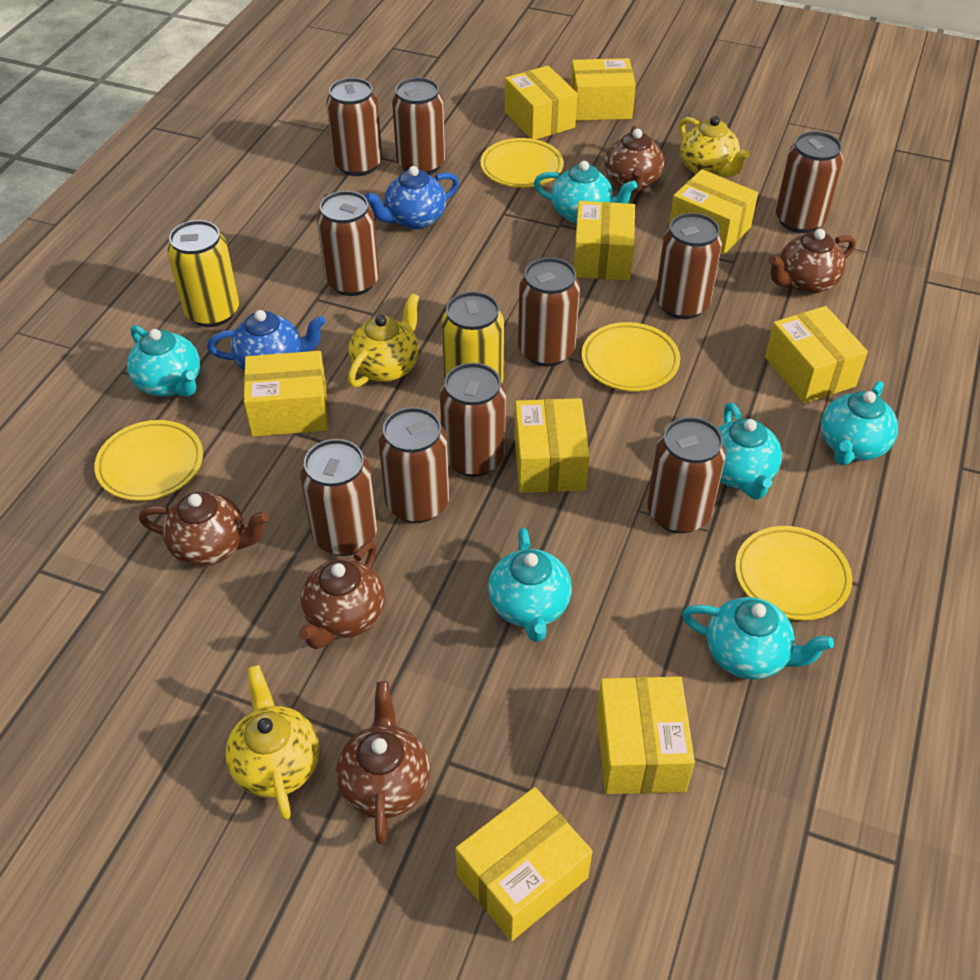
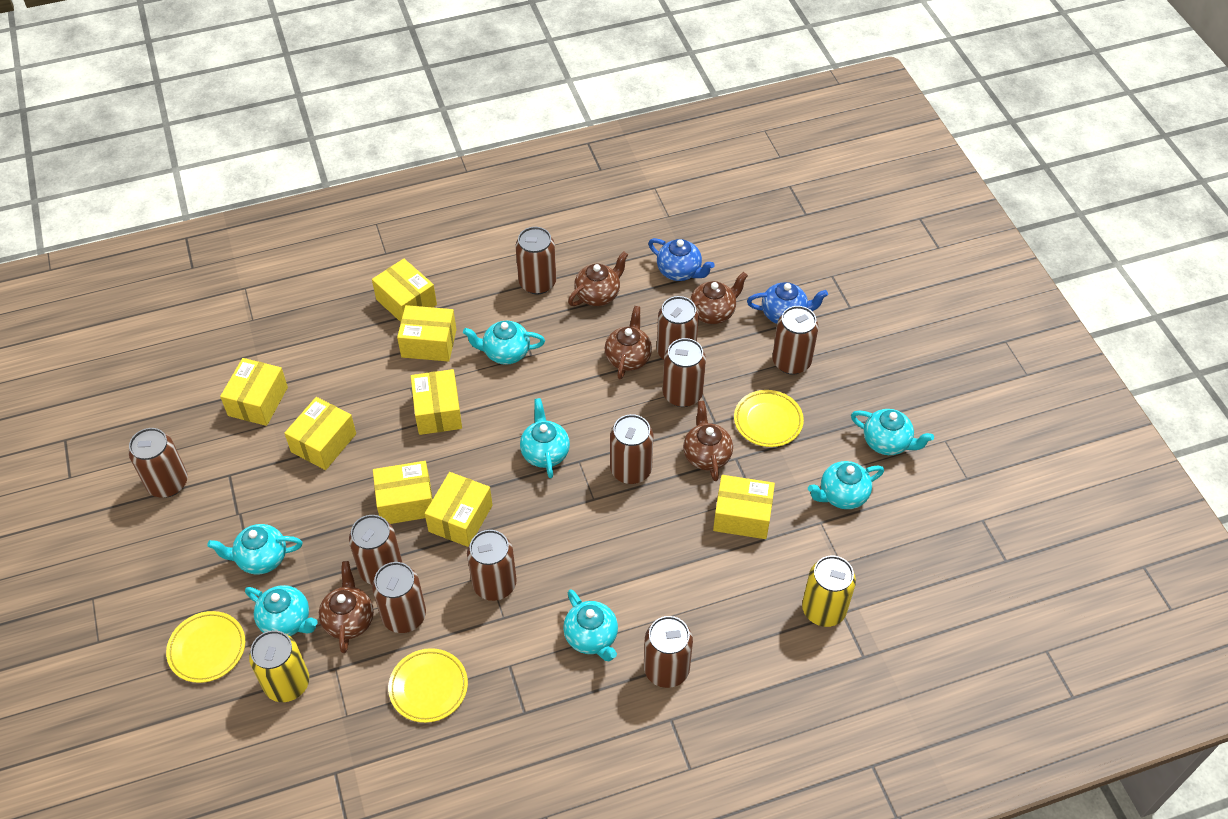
turquoise teapot: [127,325,200,397] [488,527,572,642] [534,161,637,223] [682,597,834,679] [718,403,782,499] [821,381,898,465] = 6 -> [207,524,302,574] [245,585,318,636] [463,321,545,365] [520,398,570,478] [563,589,618,661] [808,461,884,509] [851,409,934,455] = 7
yellow box: [244,351,328,437] [455,787,593,941] [505,66,577,139] [514,398,590,493] [571,58,636,121] [574,201,635,280] [597,677,695,794] [669,169,758,254] [765,306,868,403] = 9 -> [220,358,288,426] [284,397,356,470] [372,258,437,322] [373,461,433,524] [397,305,456,362] [411,369,462,435] [425,472,493,547] [713,475,775,539] = 8
yellow plate: [94,420,203,501] [480,138,564,188] [582,322,680,391] [735,526,852,620] = 4 -> [166,611,245,683] [388,648,468,723] [734,390,804,447] = 3
yellow teapot: [225,665,319,820] [348,293,419,387] [679,116,750,177] = 3 -> none = 0

